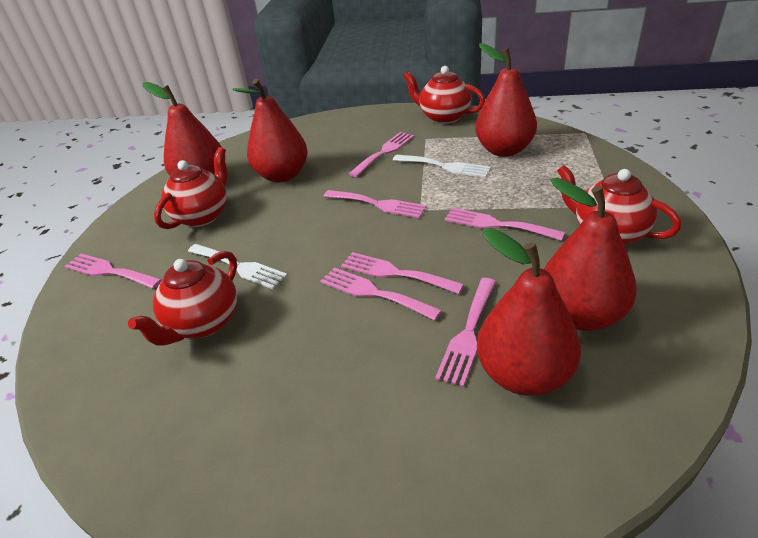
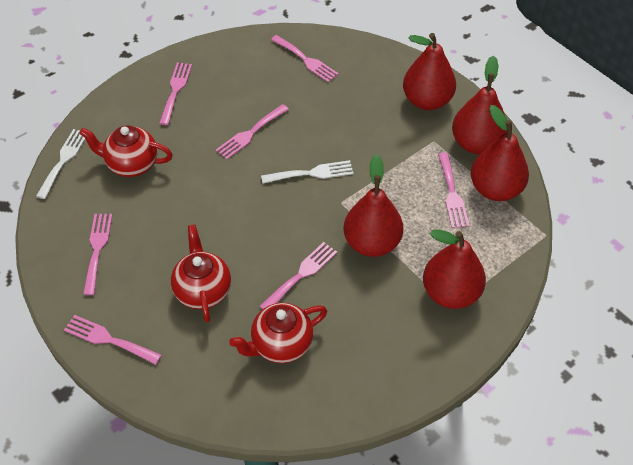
red teapot: [128,251,237,346] [154,147,228,229] [403,66,485,124] [557,165,681,245] = 4 -> [79,126,173,177] [171,225,231,322] [229,303,327,363] = 3

